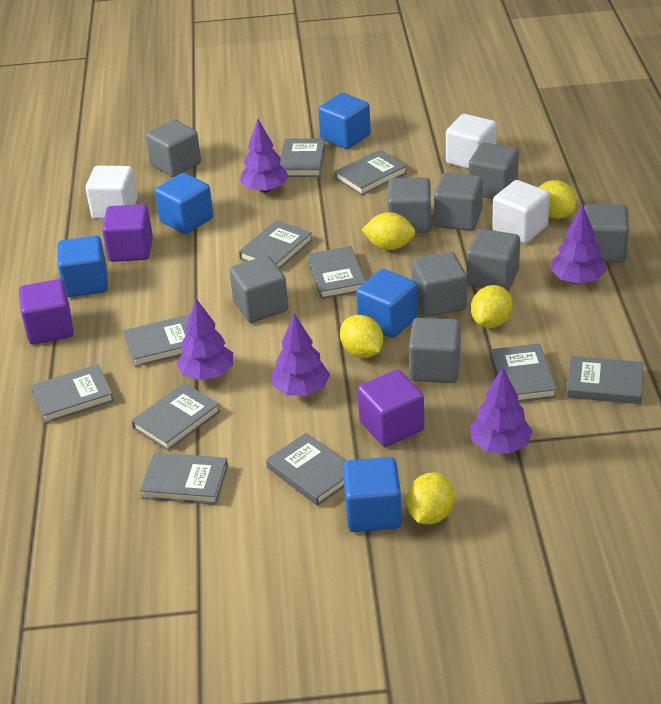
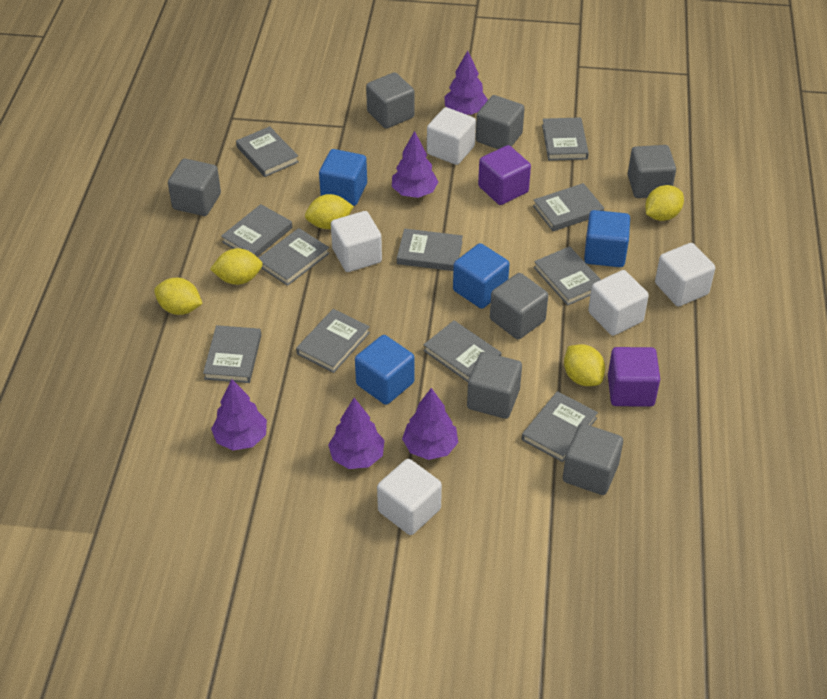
blue cube: [57,235,108,297] [155,173,214,234] [318,93,371,149] [343,457,402,532] [356,269,418,338] = 5 -> [319,149,367,206] [355,335,415,405] [453,243,510,309] [584,210,630,267] = 4
grey cube: [146,119,201,177] [229,256,288,323] [388,177,431,233] [409,318,461,383] [412,252,467,317] [434,172,483,231] [467,229,520,291] [469,142,519,199] [584,204,629,263] = 9 -> [168,159,221,216] [366,72,414,129] [467,352,522,419] [476,95,525,149] [490,273,548,339] [563,424,623,495] [628,145,676,198] = 7
purple cube: [19,279,74,344] [102,204,153,262] [358,370,424,447] = 3 -> [478,145,531,205] [608,347,660,407] = 2
white cube: [85,166,138,219] [446,114,497,169] [492,180,550,243] = 3 -> [331,211,382,272] [377,459,442,535] [427,107,476,165] [588,270,649,336] [655,243,715,306] = 5

